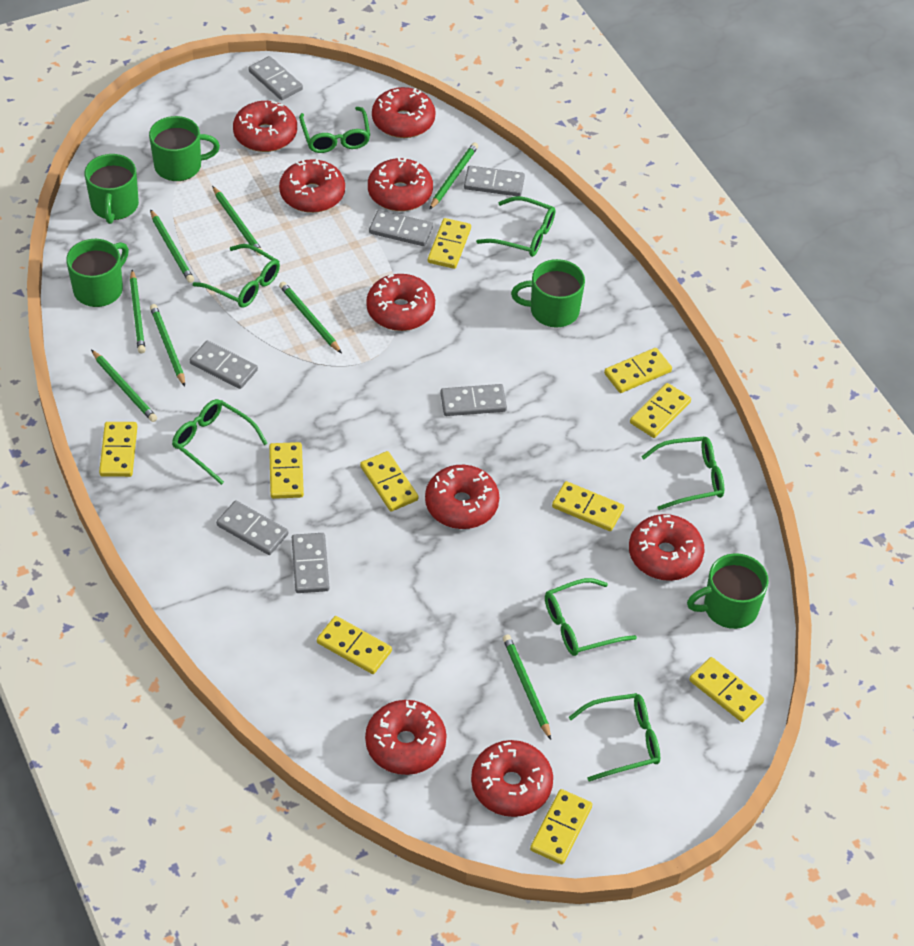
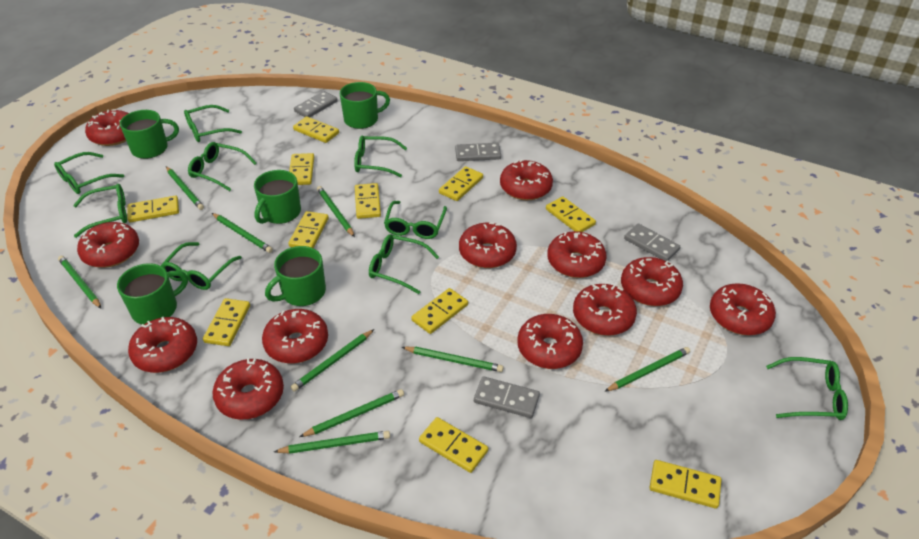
green glasses: [172,399,268,485] [193,244,280,308] [299,107,370,153] [476,196,555,257] [545,578,637,656] [569,693,660,781] [641,437,724,510] = 7 -> [54,152,124,194] [73,184,127,238] [161,242,242,290] [184,105,242,142] [188,142,257,191] [354,135,407,177] [369,234,439,294] [384,201,447,239] [766,357,848,420] = 9
green pencil: [91,350,157,422] [130,270,145,353] [150,209,194,283] [150,304,185,386] [212,186,263,256] [279,282,342,354] [429,142,478,210] [503,635,551,740] = 8 -> [58,256,101,308] [166,166,204,210] [212,213,273,253] [274,431,390,454] [291,329,374,392] [300,389,404,437] [317,186,355,237] [402,346,504,372] [604,347,690,392] = 9
grey domino: [190,341,258,389] [216,501,288,555] [248,56,303,100] [292,533,329,593] [369,210,433,246] [440,384,507,416] [464,166,525,196] = 7 -> [294,91,338,117] [455,143,501,161] [474,376,540,418] [624,223,680,261] = 4
red donut: [233,101,297,152] [279,159,345,213] [365,700,447,775] [366,274,435,331] [368,157,433,211] [372,87,436,138] [425,465,499,529] [471,740,553,817] [629,514,704,581] = 9 -> [77,222,139,267] [85,109,129,146] [128,317,197,373] [213,358,284,420] [262,309,328,363] [459,222,517,268] [500,159,553,200] [517,314,583,369] [547,231,607,278] [573,284,637,336] [621,257,683,306] [710,283,776,335] = 12
yellow domino: [99,422,137,477] [269,442,304,499] [317,616,392,674] [360,451,419,512] [428,218,471,269] [530,789,592,864] [552,481,624,531] [604,348,672,393] [630,383,691,438] [689,657,764,722] = 10 -> [128,196,179,222] [203,298,250,346] [288,211,329,248] [289,153,314,185] [293,116,339,143] [355,183,381,219] [411,288,468,334] [419,417,488,473] [439,166,483,201] [546,196,596,232] [649,460,722,509] = 11

